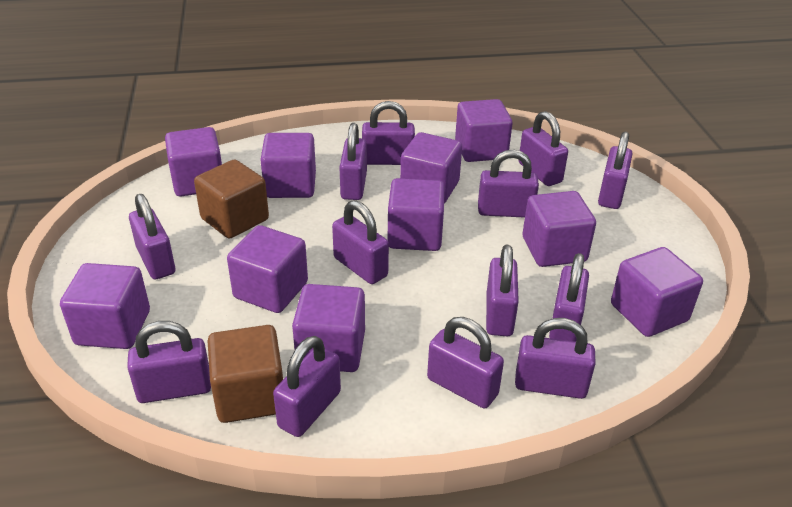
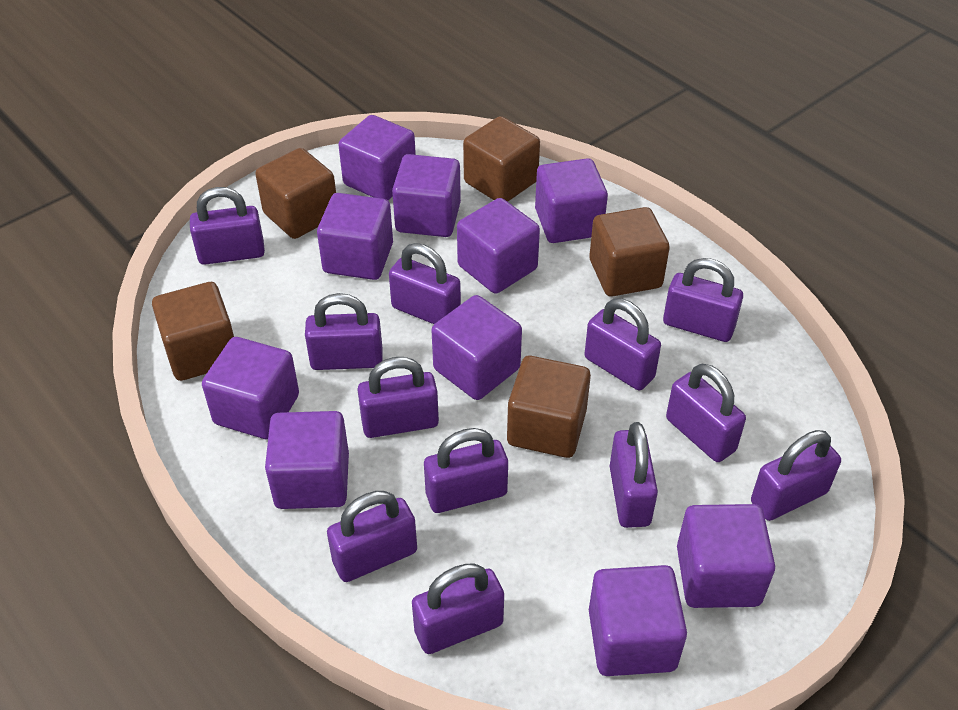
brown cube: [194,159,269,239] [208,325,283,423] = 2 -> [152,282,234,381] [255,148,336,239] [463,116,540,202] [507,356,591,458] [589,207,670,297] = 5
purple padlock: [127,321,211,403] [129,194,175,279] [273,336,341,437] [332,200,389,284] [339,123,367,200] [362,101,415,165] [427,317,504,409] [478,149,539,218] [486,245,519,336] [515,318,596,399] [518,111,568,186] [549,253,589,342] [598,132,632,209] = 13 -> [190,187,265,265] [305,293,383,370] [327,491,417,582] [357,357,439,438] [389,243,461,324] [412,564,504,654] [424,428,508,513] [585,299,661,391] [610,422,658,528] [663,258,743,342] [666,364,746,462] [751,430,841,521] = 12

